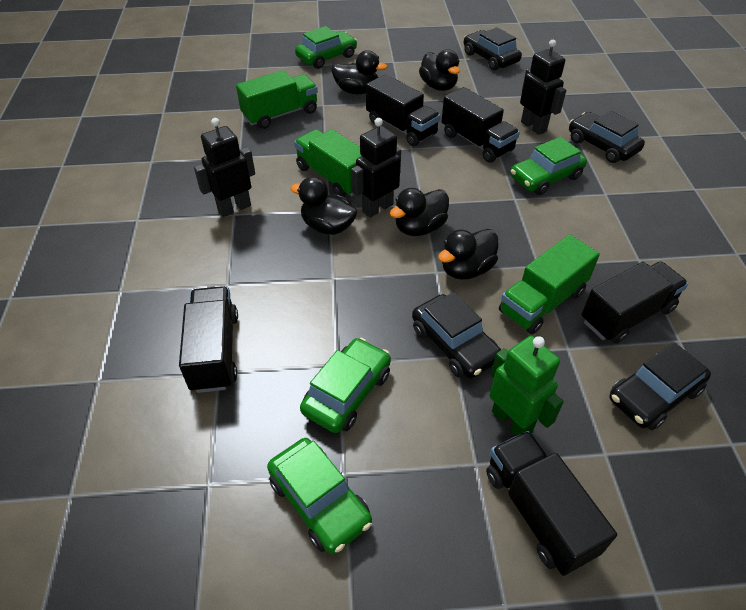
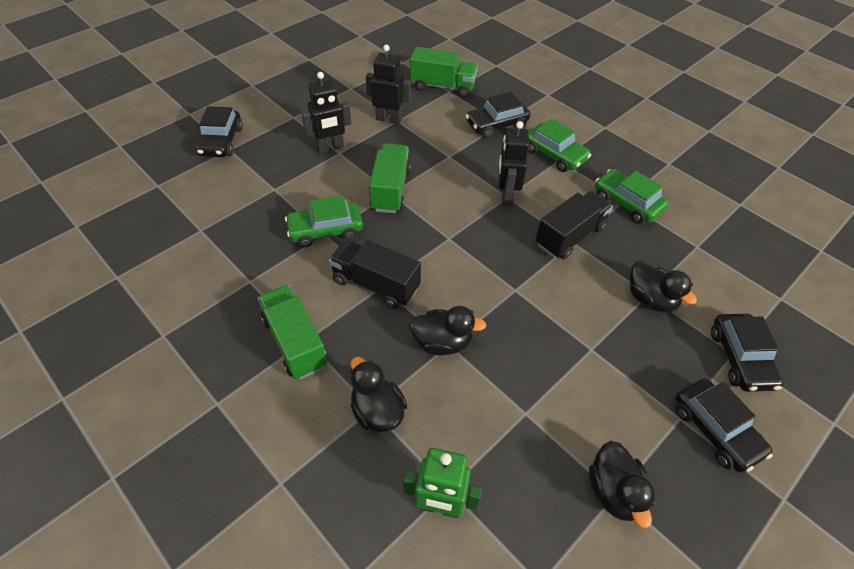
black duck: [290,177,358,235] [331,50,387,94] [390,188,449,236] [419,49,460,91] [438,229,498,280] = 5 -> [350,357,407,433] [409,306,486,355] [589,441,656,528] [630,261,697,313] = 4
black truck: [179,286,238,393] [366,74,440,146] [441,87,520,163] [486,431,617,576] [581,261,688,344] = 5 -> [329,240,421,308] [536,191,613,259] = 2
green car: [267,438,372,554] [295,26,357,69] [300,338,391,433] [510,137,587,195] = 4 -> [285,195,363,247] [528,118,591,172] [595,169,668,224] = 3

